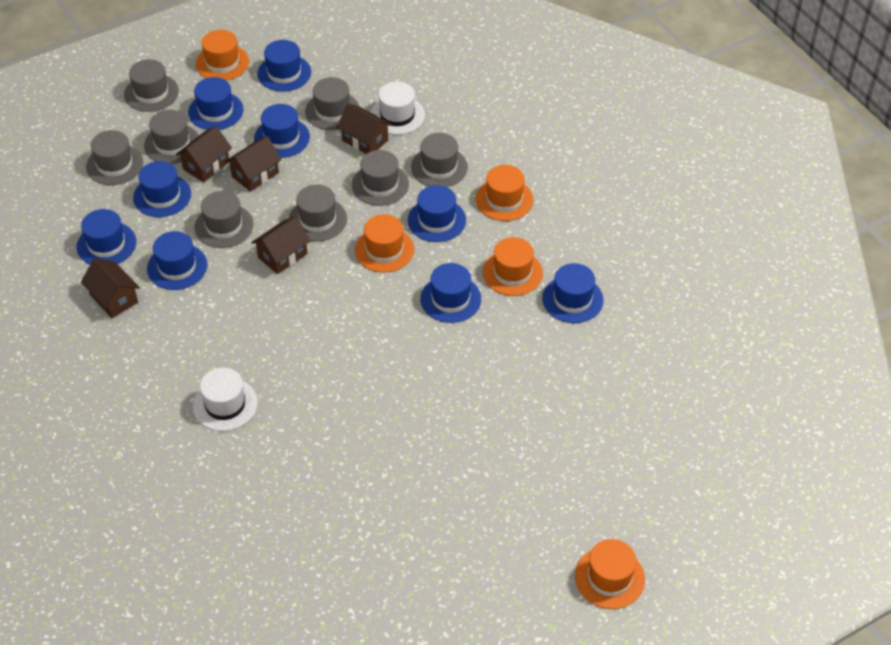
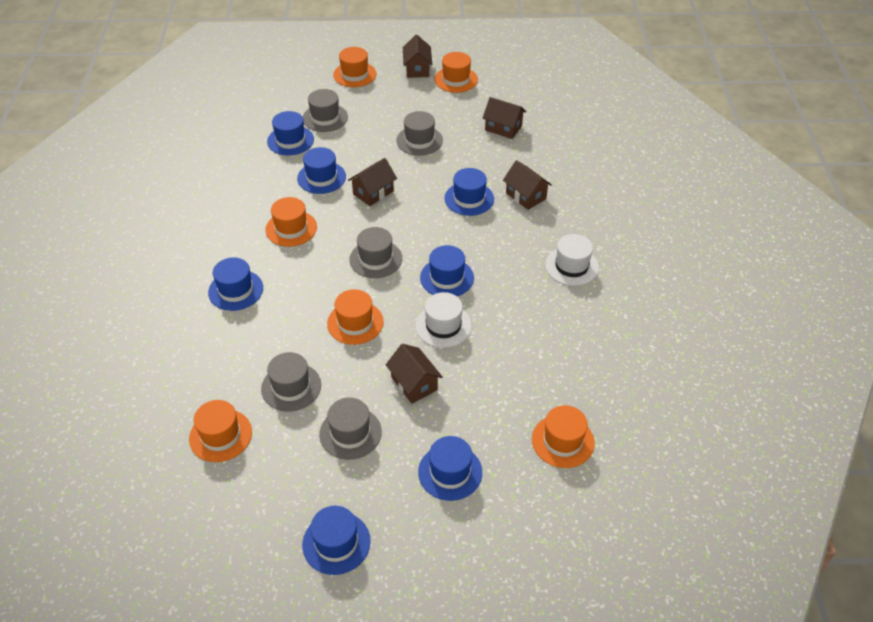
blue hat: [77,209,137,265] [133,161,191,217] [147,231,207,290] [188,77,243,130] [254,104,310,158] [257,40,311,91] [408,185,466,242] [420,263,481,323] [542,263,604,323] = 9 -> [208,257,263,311] [267,111,314,155] [297,147,346,194] [302,506,371,575] [418,436,482,501] [420,245,474,296] [444,168,494,216] = 7
grey hat: [86,130,143,185] [124,59,179,112] [144,110,199,164] [194,191,253,248] [289,184,347,242] [305,77,360,130] [352,150,409,206] [411,133,468,187] = 8 -> [261,352,321,412] [303,89,348,132] [319,397,382,460] [349,227,402,278] [396,111,443,156] = 5
orange hat: [196,30,249,81] [355,214,414,273] [476,165,533,221] [483,237,543,296] [575,539,645,609] = 5 -> [189,400,252,462] [265,197,317,247] [327,289,384,345] [333,47,376,87] [435,52,478,93] [532,405,595,468] = 6

